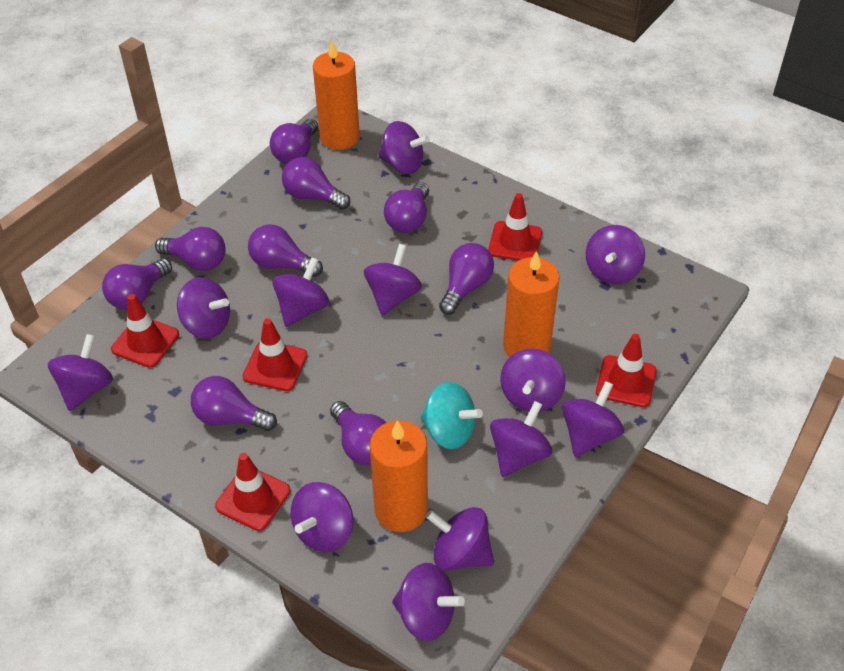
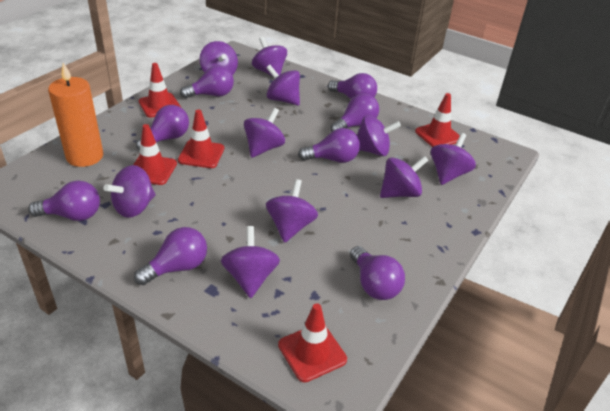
orange candle: [313,40,360,150] [370,420,428,532] [503,251,560,357] = 3 -> [48,62,103,167] = 1
purple light bulb: [102,258,172,310] [155,227,226,271] [191,376,277,431] [248,224,323,277] [270,119,318,164] [282,157,350,210] [330,401,386,465] [384,182,429,233] [439,243,494,315] = 9 -> [28,180,100,221] [134,227,207,285] [136,105,189,150] [180,65,234,98] [298,128,360,163] [328,73,377,99] [331,93,379,132] [350,246,405,300] = 8
purple spinning top: [48,334,113,411] [177,277,230,338] [272,257,329,327] [291,482,353,552] [364,244,422,316] [378,121,430,174] [392,563,465,641] [425,507,494,571] [490,401,552,477] [500,349,566,412] [562,381,624,457] [586,225,645,284] = 12 -> [104,165,156,218] [200,41,238,75] [221,226,280,298] [244,108,285,158] [252,37,287,76] [266,65,300,106] [266,179,318,243] [357,115,401,156] [380,156,429,198] [431,133,476,185] = 10
turquoise spinning top: [420,382,483,449] = 1 -> none = 0

